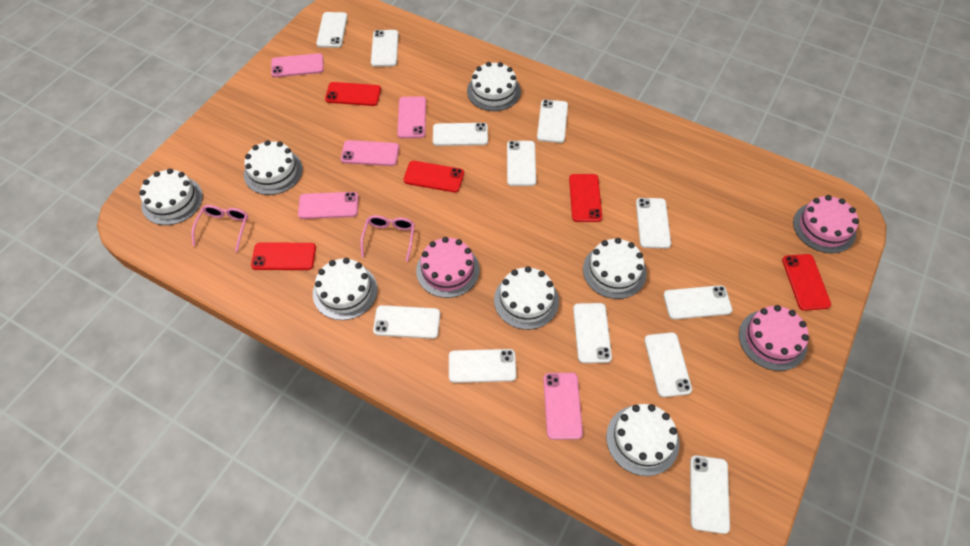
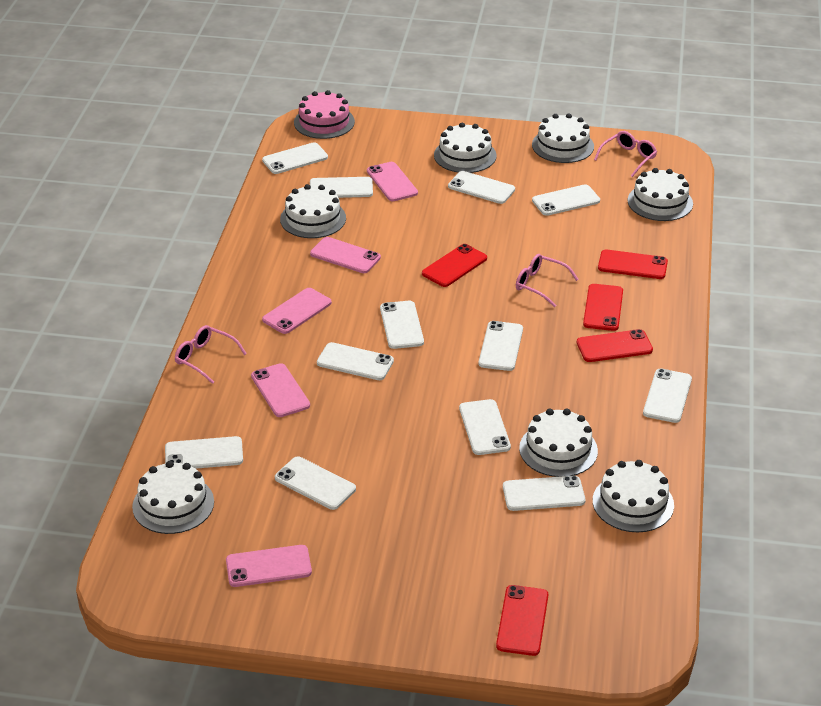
pink cake: [416,237,480,298] [739,305,809,371] [793,195,859,254] = 3 -> [294,90,355,139] = 1
pink glasses: [191,205,248,252] [360,215,415,262] = 2 -> [175,325,247,384] [516,254,579,307] [594,131,657,177] = 3

